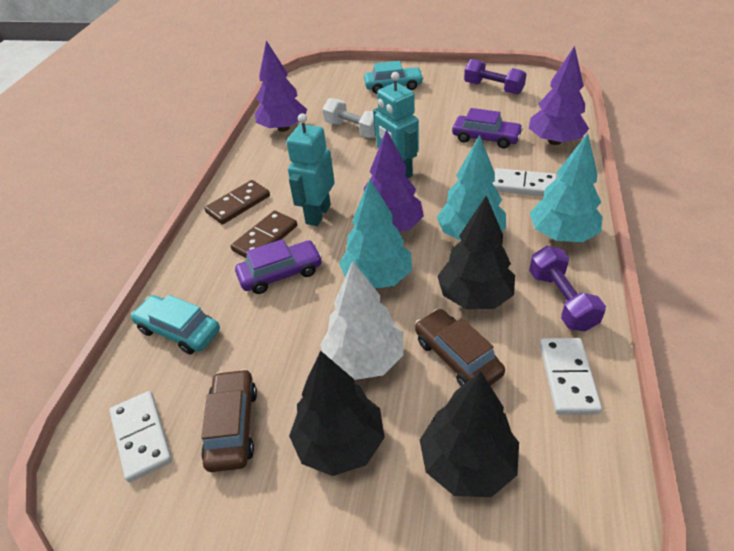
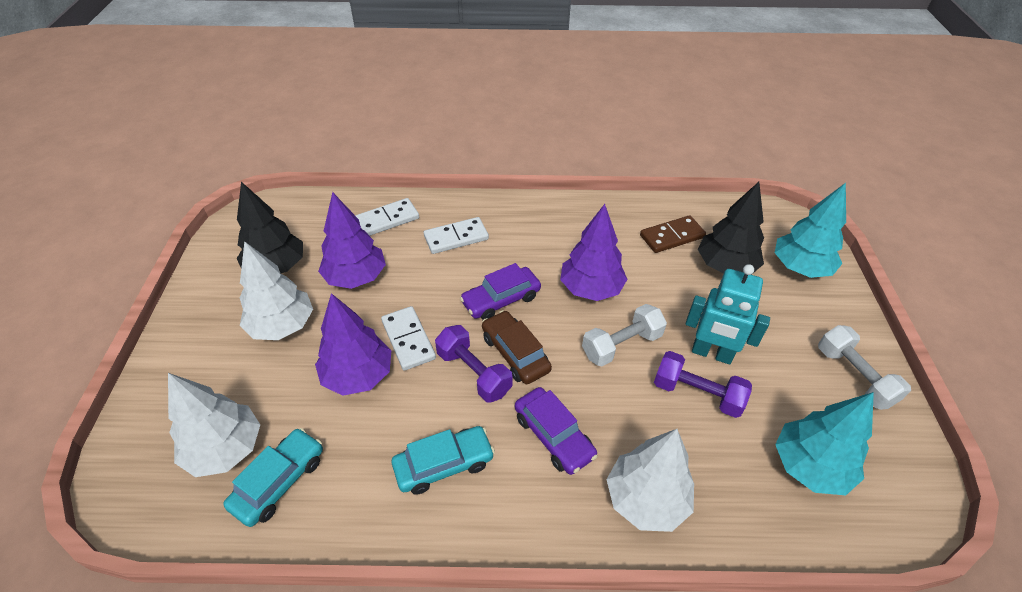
black tree: [289,351,385,476] [420,371,519,497] [437,196,515,309] = 3 -> [237,182,303,274] [698,182,764,275] = 2
brown car: [201,369,257,472] [415,309,505,386] = 2 -> [482,310,552,384] = 1
brown domino: [204,180,270,225] [231,210,297,258] = 2 -> [640,215,706,253] = 1
turquoise robot: [286,113,335,226] [373,72,419,178] = 2 -> [685,264,770,364] = 1
turquoise tree: [339,179,412,289] [437,135,506,240] [530,133,603,242] = 3 -> [775,183,846,278] [775,392,874,495] = 2
white dumbbell: [322,98,376,138] = 1 -> [582,304,667,366] [818,325,911,410] = 2
white tree: [320,261,403,380] = 1 -> [168,373,260,477] [240,241,313,340] [606,429,694,532] = 3

